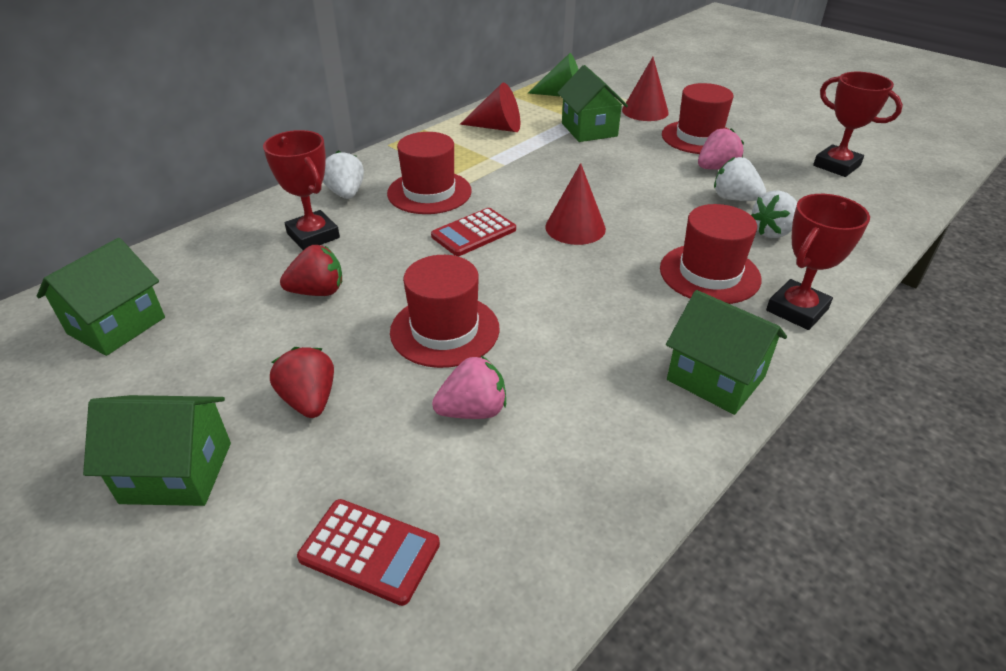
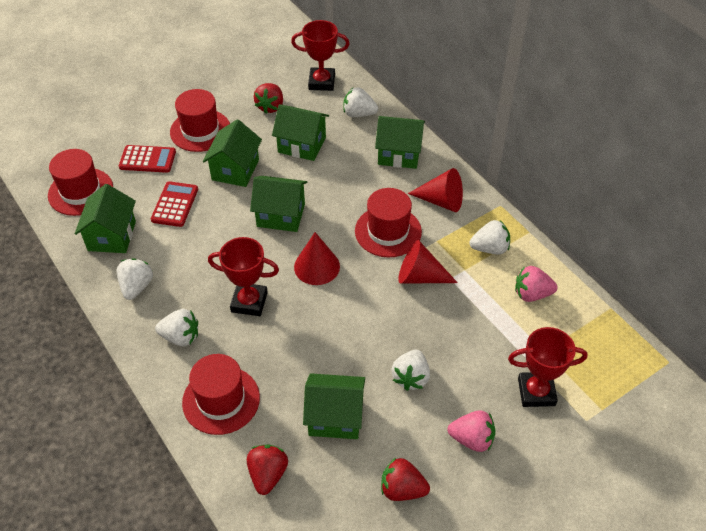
green cone: [528,53,579,96] = 1 -> none = 0
green house: [37,238,165,356] [83,395,231,506] [557,65,628,142] [666,290,787,415] = 4 -> [75,184,136,253] [202,119,262,187] [250,176,307,232] [272,104,329,161] [303,373,365,439] [375,116,425,169] = 6
red strawberry: [270,347,334,418] [280,245,342,296] = 2 -> [247,445,288,495] [254,83,283,114] [381,458,430,501] = 3
white strawberry: [323,151,364,199] [714,157,766,201] [751,190,797,238] = 3 -> [117,258,153,300] [155,309,198,347] [343,87,378,117] [391,350,430,391] [469,220,510,254] = 5

